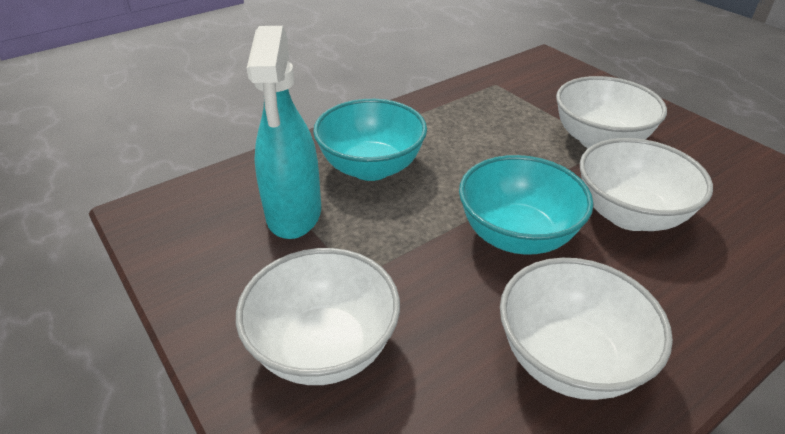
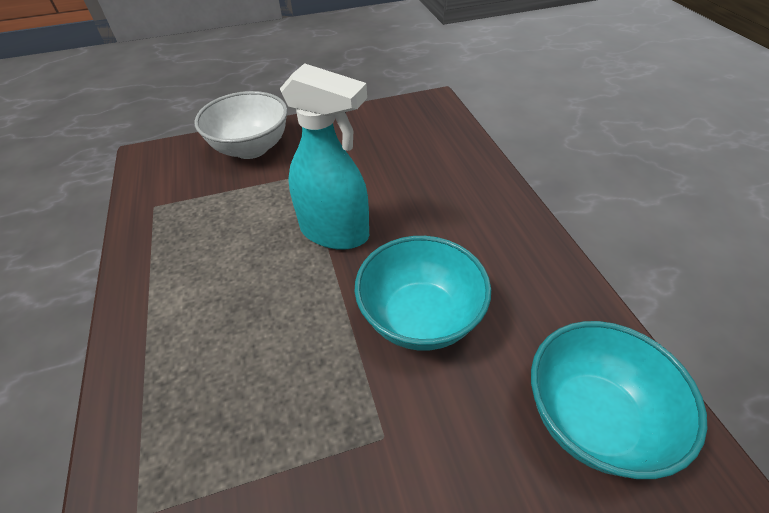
white bowl: [236,248,400,385] [500,258,673,400] [556,76,667,148] [580,138,713,231] = 4 -> [195,91,288,159] = 1

